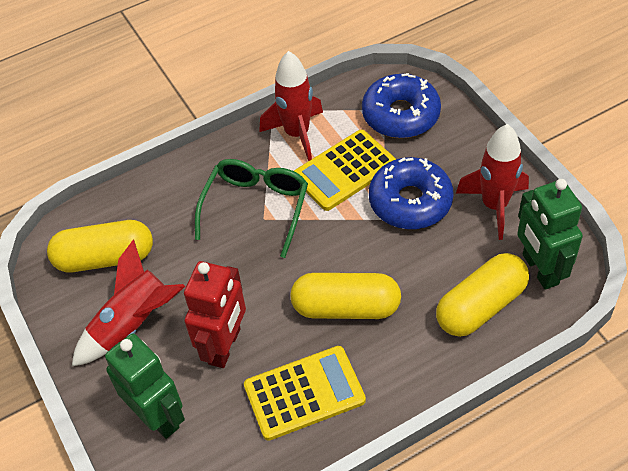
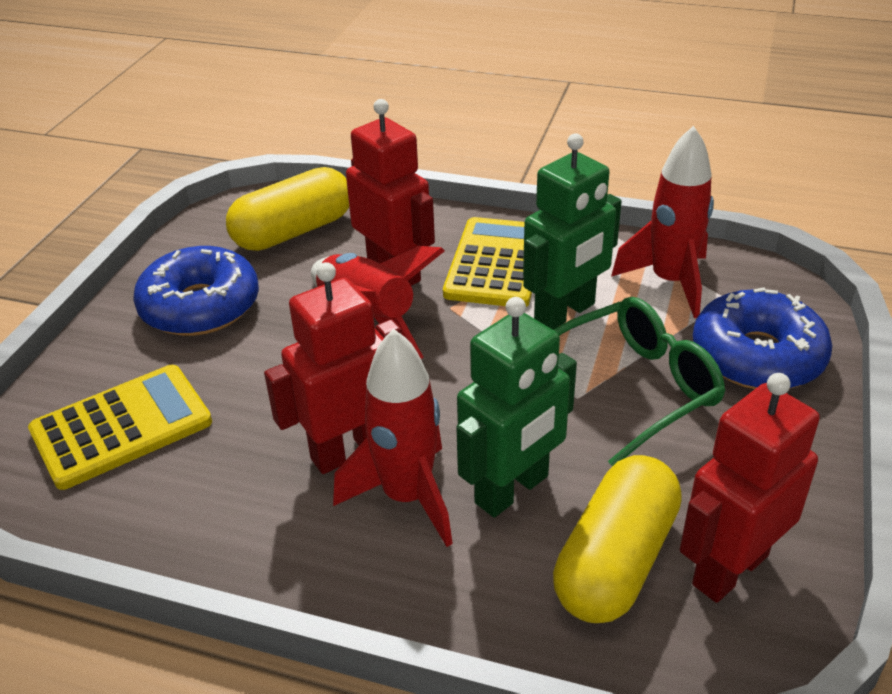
red robot: [184,261,246,368] = 1 -> [264,262,402,474] [346,99,435,286] [680,373,820,603] = 3
yellow capsule: [47,220,153,272] [290,273,401,319] [436,253,529,337] = 3 -> [226,167,349,251] [553,455,682,623] = 2

